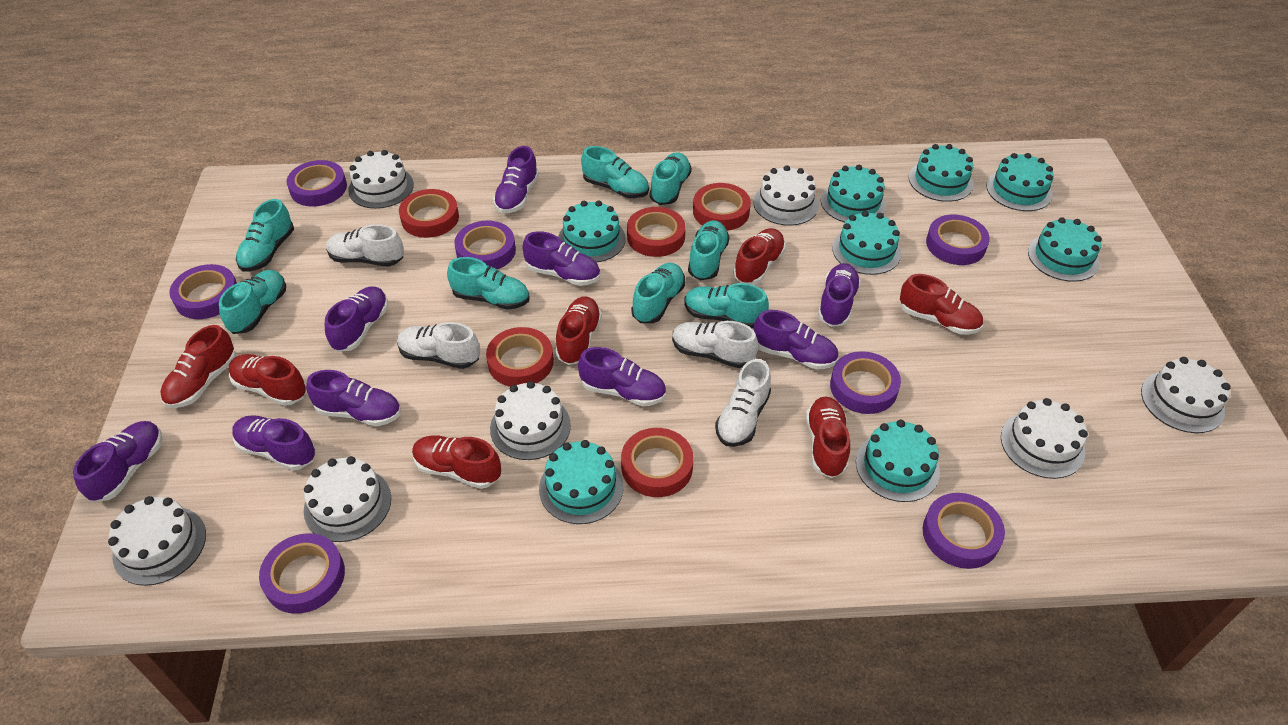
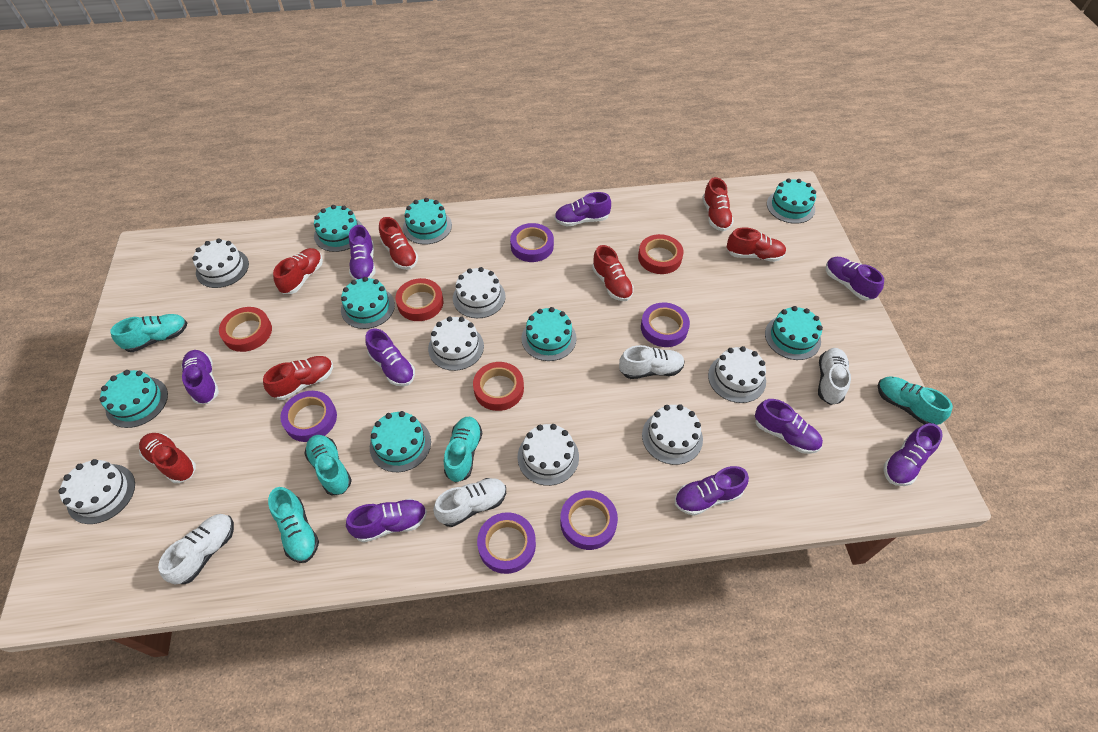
purple tape: [169,264,237,319] [259,533,345,614] [287,160,347,207] [454,221,516,269] [830,351,901,414] [923,493,1005,569] [926,215,990,265] = 7 -> [280,391,337,442] [477,512,536,574] [510,223,554,262] [560,491,618,550] [641,303,690,347] = 5
red tape: [399,189,459,238] [486,327,554,387] [621,428,693,497] [627,207,686,257] [693,183,751,231] = 5 -> [219,307,272,352] [396,278,443,321] [473,362,524,411] [638,234,684,274] = 4
turquoise shoe: [219,270,286,334] [236,199,294,272] [447,257,530,310] [581,146,649,198] [631,263,685,323] [650,153,692,205] [684,283,769,328] [688,220,729,280] = 8 -> [110,314,187,352] [268,487,319,563] [304,435,352,495] [444,417,482,483] [878,376,953,425] = 5

